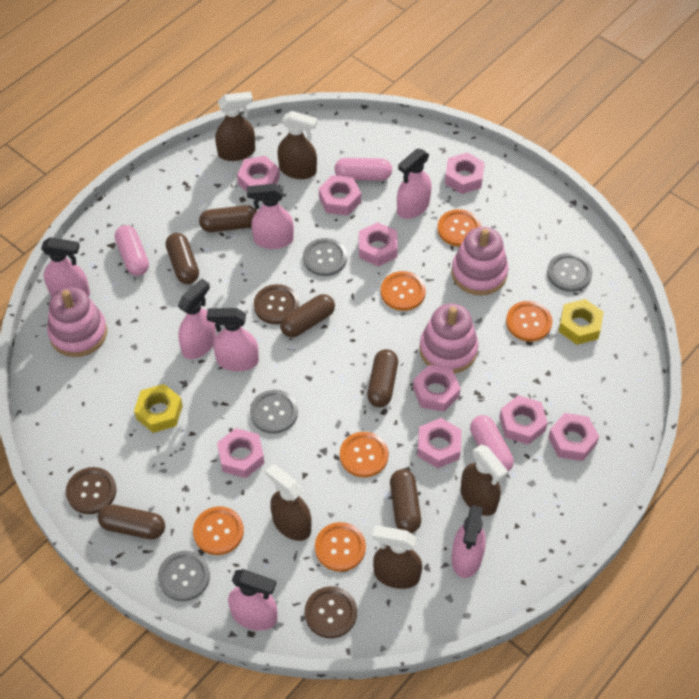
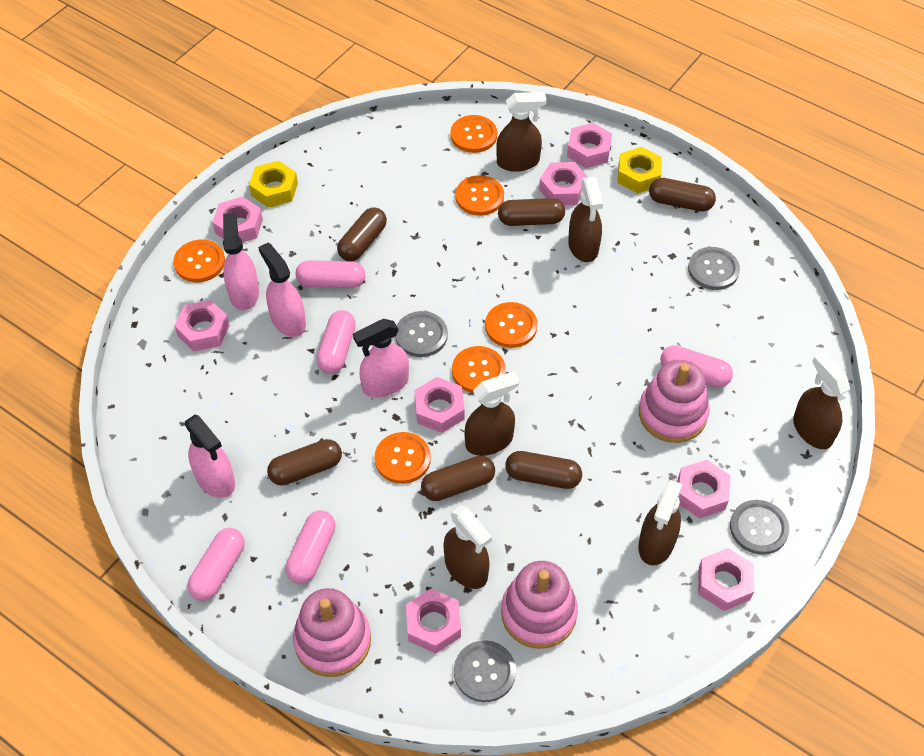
brown button: [66,467,116,514] [254,284,299,324] [305,586,357,638] = 3 -> none = 0
brown spray bottle: [215,92,255,161] [265,464,312,541] [277,111,318,179] [372,526,422,589] [461,444,508,516] = 5 -> [443,506,492,589] [465,371,519,456] [496,92,547,172] [568,177,603,262] [638,480,683,565] [793,352,850,449] = 6
pink capsule: [115,225,149,276] [334,158,392,181] [470,415,514,472] = 3 -> [187,528,245,601] [285,510,336,584] [296,260,365,288] [317,310,356,374] [660,345,733,388] = 5
pink nut: [217,428,264,478] [237,156,280,192] [319,175,361,216] [359,222,398,267] [413,365,461,412] [417,418,462,468] [445,152,485,194] [499,395,548,445] [548,413,599,461] = 9 -> [174,300,230,351] [212,197,263,243] [406,589,461,654] [415,377,465,433] [539,162,588,205] [567,123,612,168] [678,460,731,519] [698,548,754,611] = 8
pink spray bottle: [41,237,90,297] [178,278,216,359] [207,308,259,371] [228,569,277,631] [247,184,294,249] [397,149,432,219] [452,505,486,578] = 7 -> [185,415,235,498] [223,213,259,311] [258,243,306,337] [353,319,409,398] = 4

